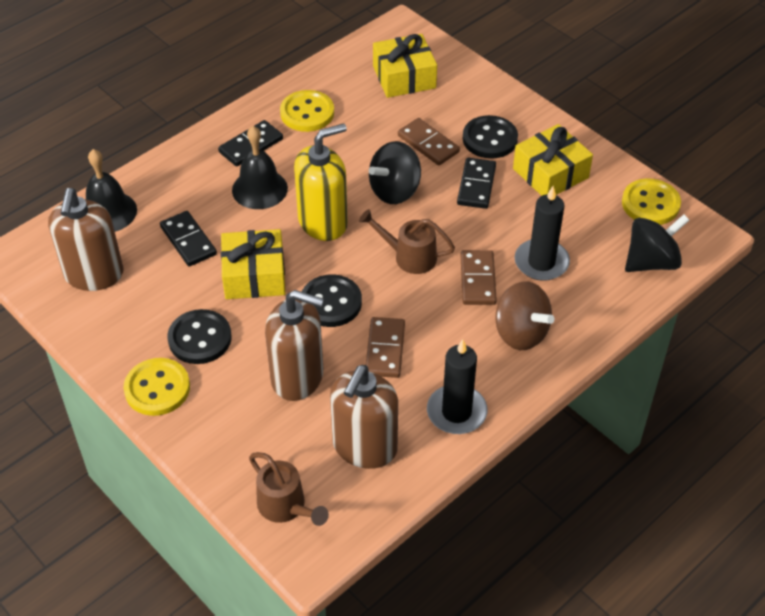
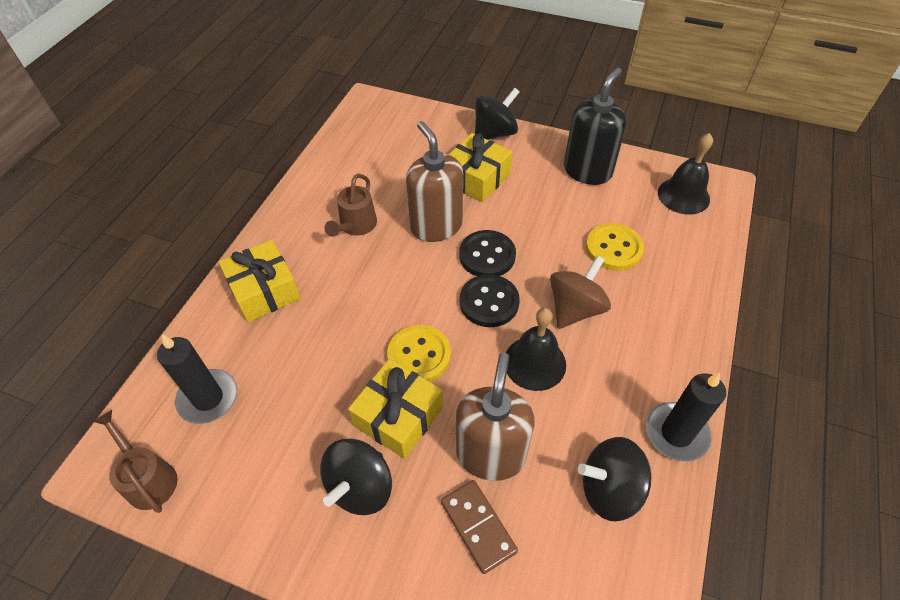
black button: [168,309,232,364] [302,274,362,327] [463,115,518,159] = 3 -> [459,230,516,276] [460,274,520,327] = 2
black domino: [160,211,217,267] [218,120,283,167] [457,157,496,209] = 3 -> none = 0
black soap dispenser: none = 0 -> [564,68,627,185] = 1
black spinning top: [369,141,421,204] [625,214,690,272] = 2 -> [320,439,392,515] [475,88,519,140] [578,437,651,522] = 3
brown domino: [366,317,405,378] [398,118,460,165] [461,250,497,305] = 3 -> [441,480,518,574] = 1
brown soap dispenser: [48,188,123,291] [265,290,324,401] [330,365,398,469] = 3 -> [406,121,463,242] [456,353,535,481] = 2
yellow button: [124,358,190,416] [280,90,334,132] [622,178,681,225] = 3 -> [387,325,451,382] [586,223,644,271] = 2
yellow soap dispenser: [294,123,348,241] = 1 -> none = 0

